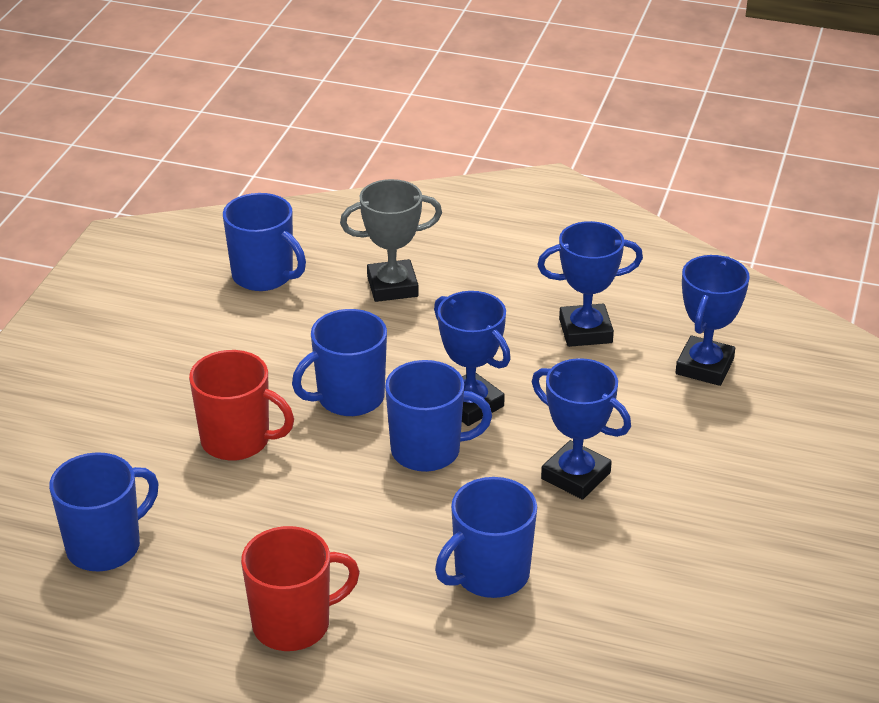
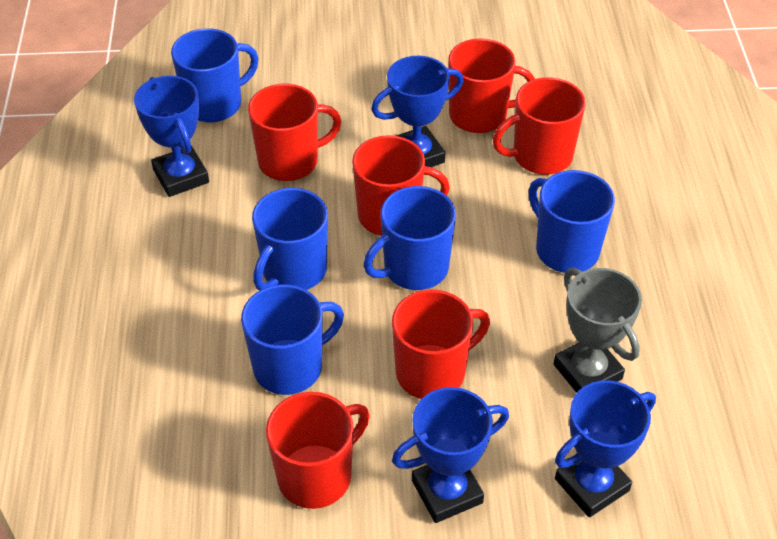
red mug: [189,350,294,461] [241,526,360,651] = 2 -> [248,84,342,181] [266,392,370,509] [352,135,450,236] [392,289,490,399] [448,38,535,133] [493,77,586,175] = 6

